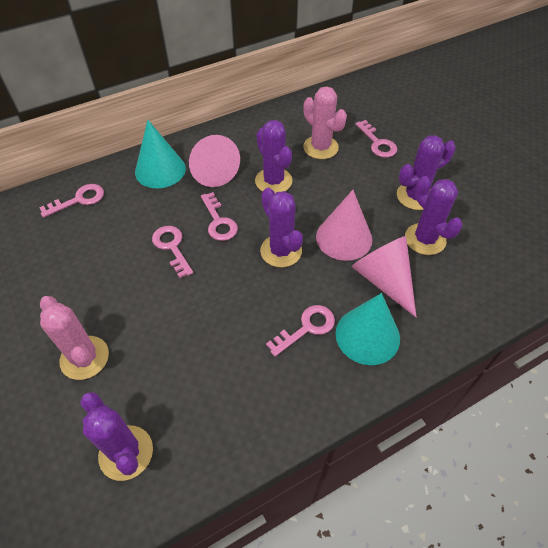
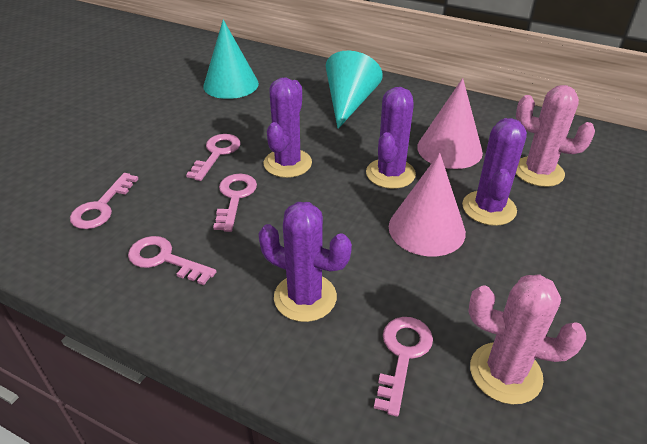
pink cone: [189,135,240,187] [316,190,372,261] [351,236,417,318] = 3 -> [389,153,466,256] [417,78,483,169] = 2
purple cactus: [80,392,153,481] [255,120,293,193] [260,188,303,268] [397,135,456,210] [405,176,463,255] = 5 -> [258,202,352,322] [264,77,312,178] [366,87,416,189] [462,118,527,226] = 4

